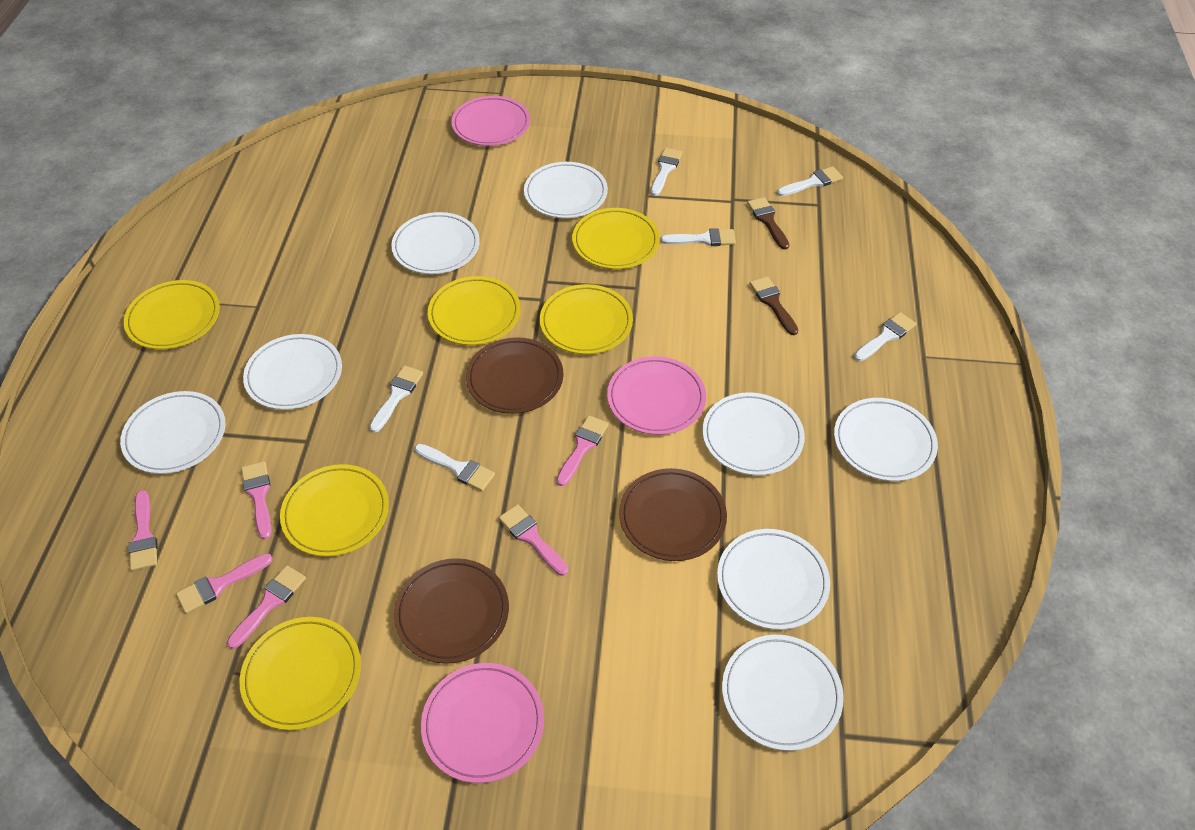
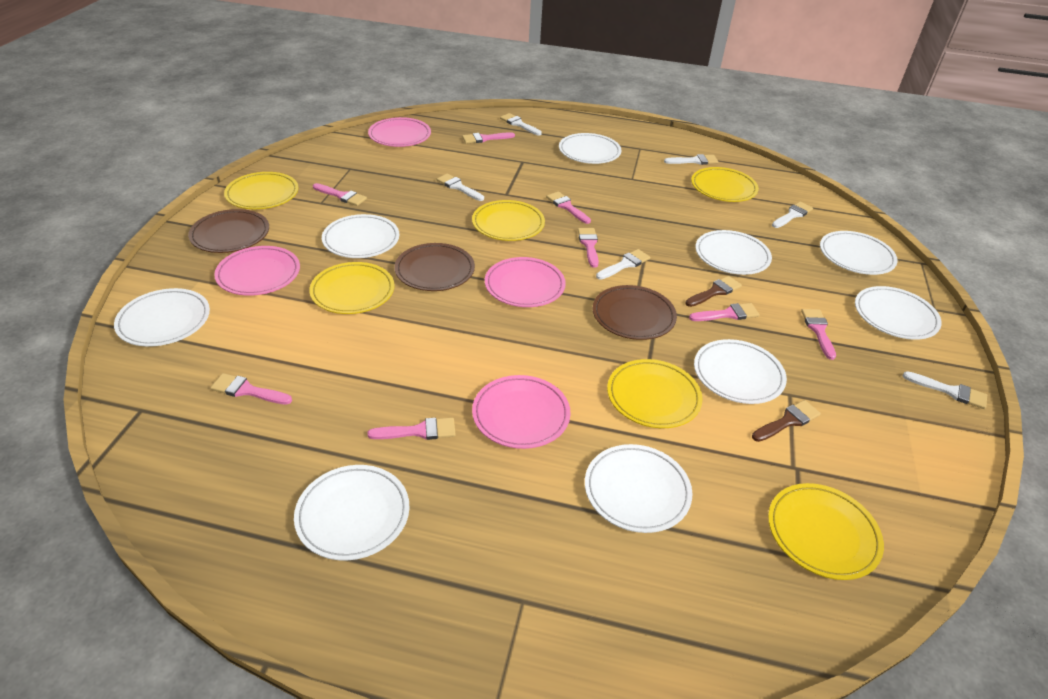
pink brush: [128,490,158,571] [176,553,273,614] [227,565,306,649] [241,461,272,539] [499,504,568,576] [556,415,609,486] = 6 -> [210,373,292,405] [313,183,367,206] [367,418,456,440] [462,132,515,144] [546,191,591,224] [578,228,599,268] [689,303,760,321] [801,309,836,360] = 8
pink plate: [421,663,544,783] [451,96,530,146] [607,356,706,435] = 3 -> [214,246,300,296] [368,117,431,147] [472,375,571,449] [485,257,566,307] = 4
white plate: [120,391,225,474] [243,334,342,410] [391,212,480,274] [524,162,608,218] [702,392,805,475] [717,529,830,630] [722,635,844,751] [834,398,938,481] = 8 -> [114,288,210,347] [294,465,410,561] [322,214,399,258] [559,133,621,164] [585,444,692,533] [694,339,787,404] [695,230,772,275] [820,231,898,275] [855,286,942,340] = 9

